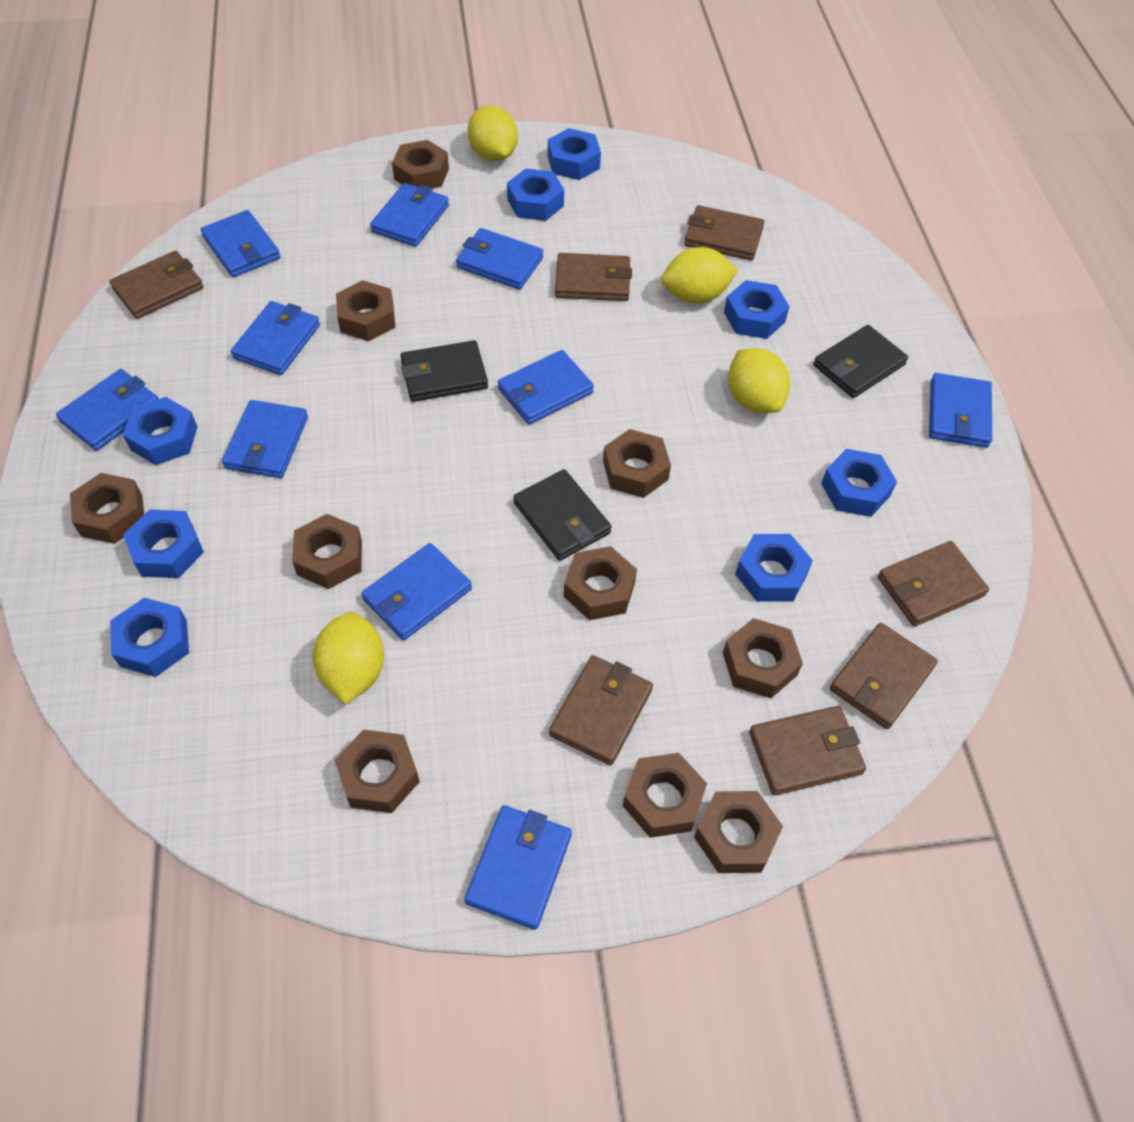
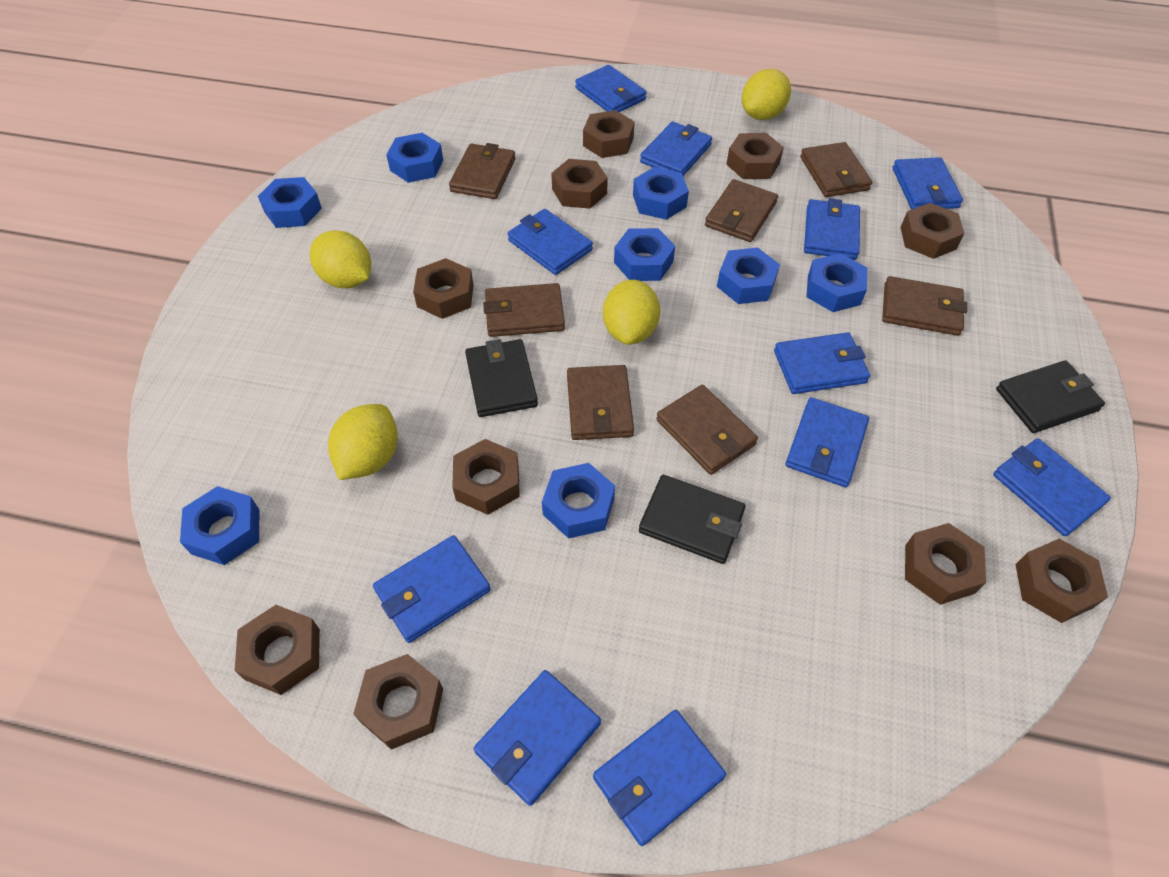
blue wallet: [56,369,158,451] [201,210,281,277] [222,400,308,478] [231,301,320,375] [361,543,472,640] [370,183,449,247] [456,228,543,290] [465,805,572,930] [498,350,594,424] [929,373,992,448] = 10 -> [373,535,491,643] [474,670,601,806] [508,209,593,275] [575,65,647,112] [593,710,726,846] [640,122,712,176] [774,332,870,394] [786,397,869,487] [804,198,860,260] [893,157,963,210] [993,438,1111,536] = 11

